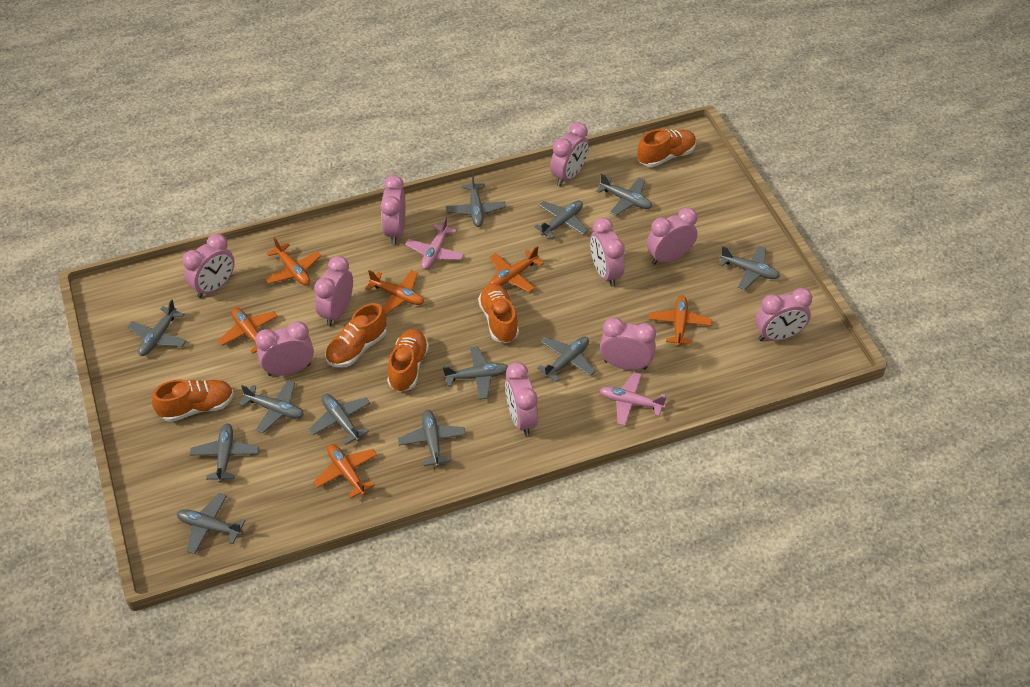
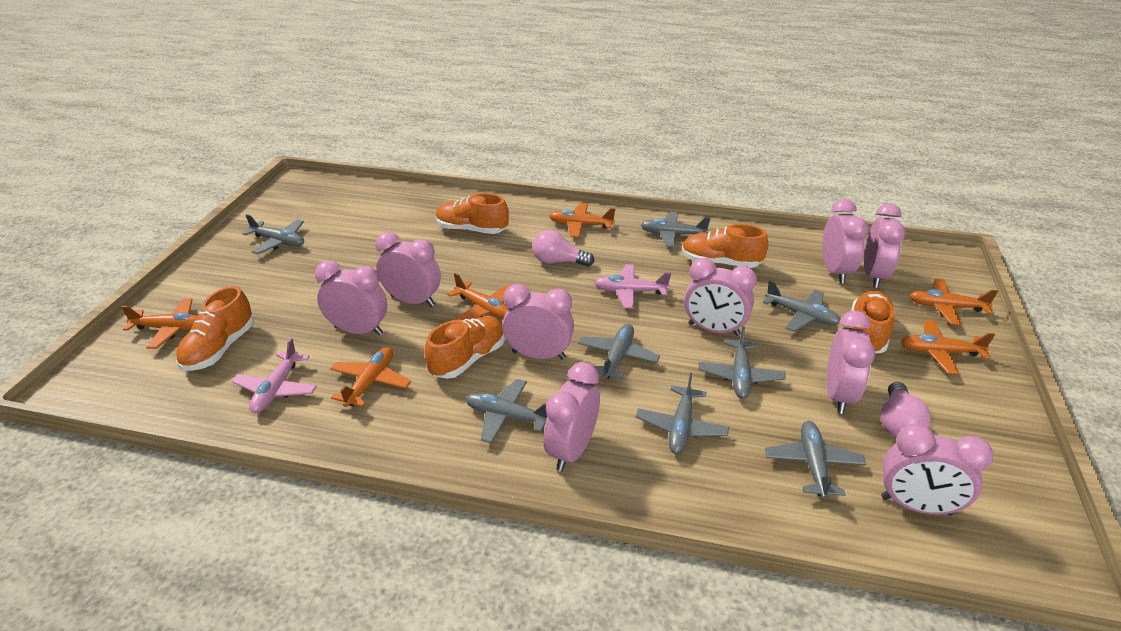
grey plane: [128,299,186,356] [177,493,246,554] [190,423,259,483] [239,380,304,433] [309,394,370,444] [398,410,466,467] [443,347,508,400] [446,174,506,227] [535,201,588,239] [537,337,596,382] [596,174,652,216] [719,246,780,290] = 12 -> [242,214,304,254] [466,379,547,443] [578,324,660,379] [636,373,729,454] [641,212,710,247] [698,326,786,399] [763,280,841,332] [765,421,866,499] = 8
pink clock: [182,233,235,298] [255,321,314,376] [314,256,353,326] [380,175,405,244] [505,362,538,436] [550,122,589,186] [590,217,625,287] [600,317,656,370] [647,207,697,265] [755,288,812,341] = 10 -> [315,260,387,335] [376,232,441,307] [502,284,574,360] [543,362,600,471] [684,258,757,336] [822,199,869,283] [827,311,875,414] [864,203,906,288] [881,424,993,516] = 9
pink light bulb: none = 0 -> [532,230,594,267] [880,382,931,438] = 2

